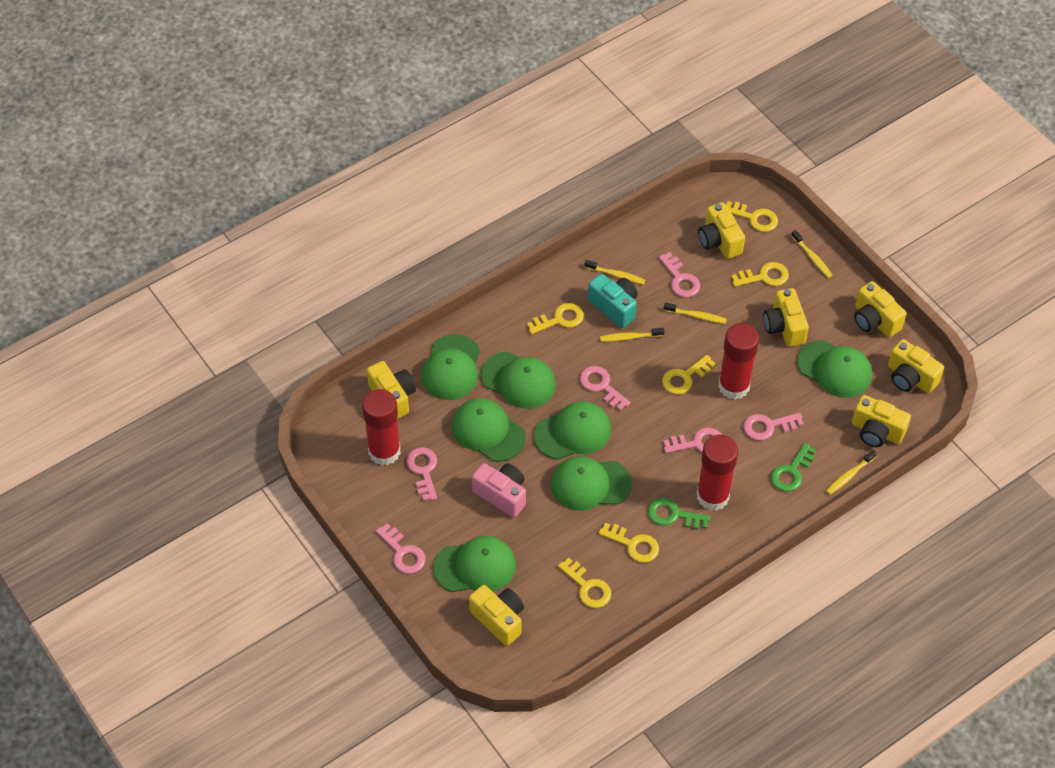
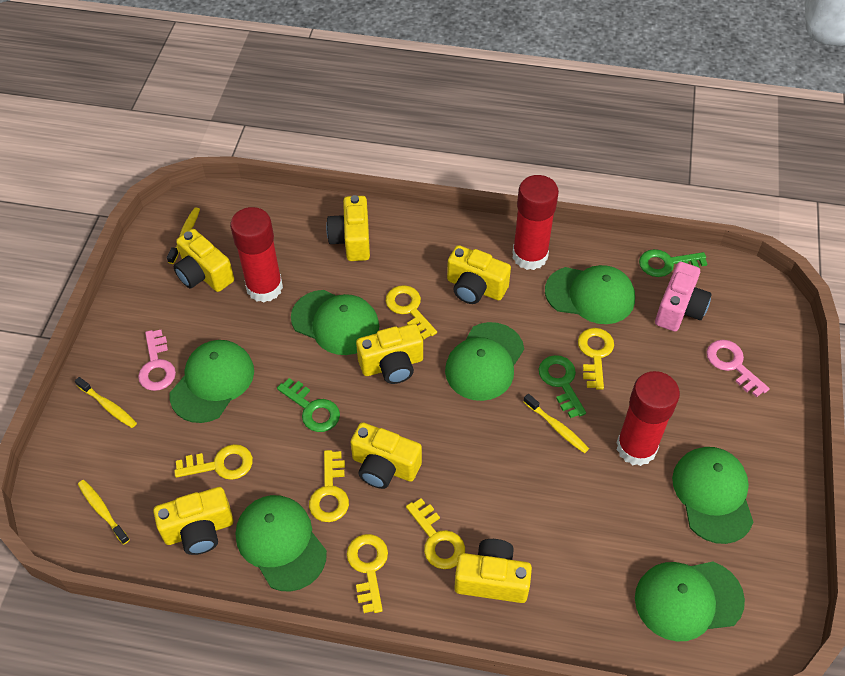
green key: [648,498,711,529] [771,443,816,492] = 2 -> [277,378,340,432] [539,355,586,418] [639,249,707,277] = 3
pink key: [376,523,426,574] [406,447,437,501] [580,366,630,410] [659,252,700,297] [663,428,722,453] [743,413,804,440] = 6 -> [138,330,176,391] [707,340,770,397] = 2
turquoise camera: [588,274,638,328] = 1 -> none = 0
yellow toothbrush: [584,260,645,284] [600,328,664,342] [663,302,727,324] [791,230,833,278] [826,450,877,495] = 5 -> [75,377,137,428] [78,480,130,545] [167,207,200,264] [524,394,589,453] = 4

